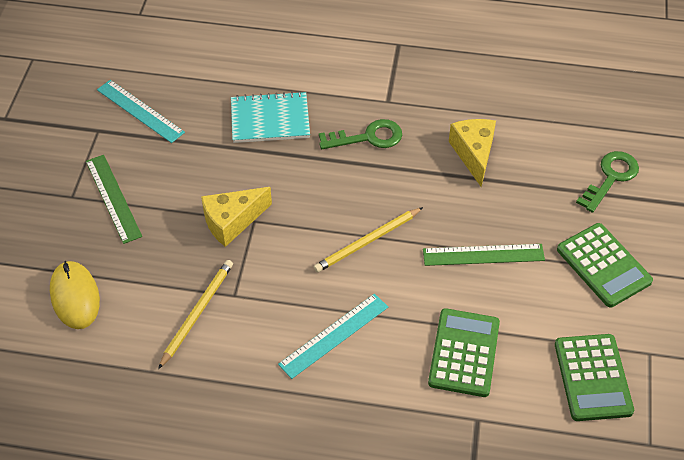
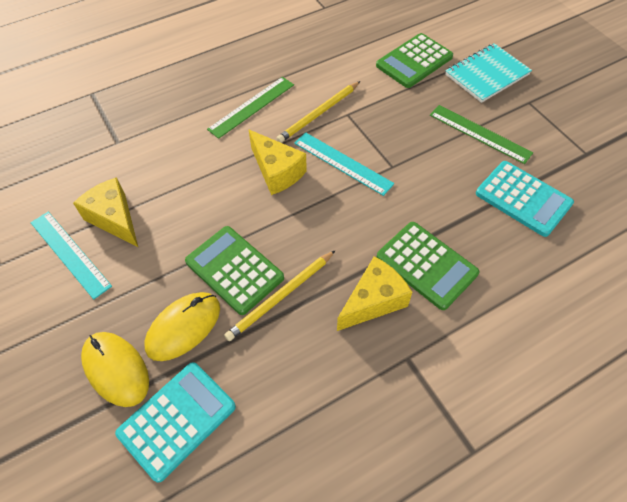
green key: [319,119,402,149] [576,151,639,213] = 2 -> none = 0
turquoise calculator: none = 0 -> [115,362,236,483] [476,161,574,237] = 2
yellow cheese: [201,187,272,247] [449,119,496,187] = 2 -> [73,177,138,247] [249,130,307,195] [337,256,412,331] = 3
yellow mouse: [50,261,100,329] = 1 -> [81,332,149,407] [144,292,220,361] = 2

